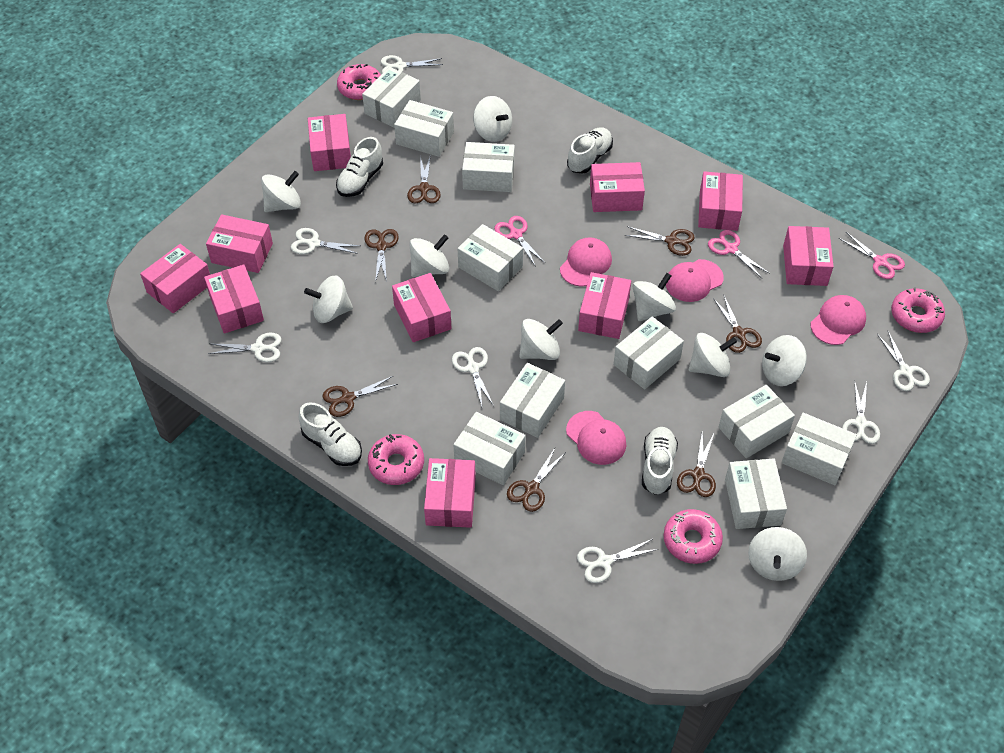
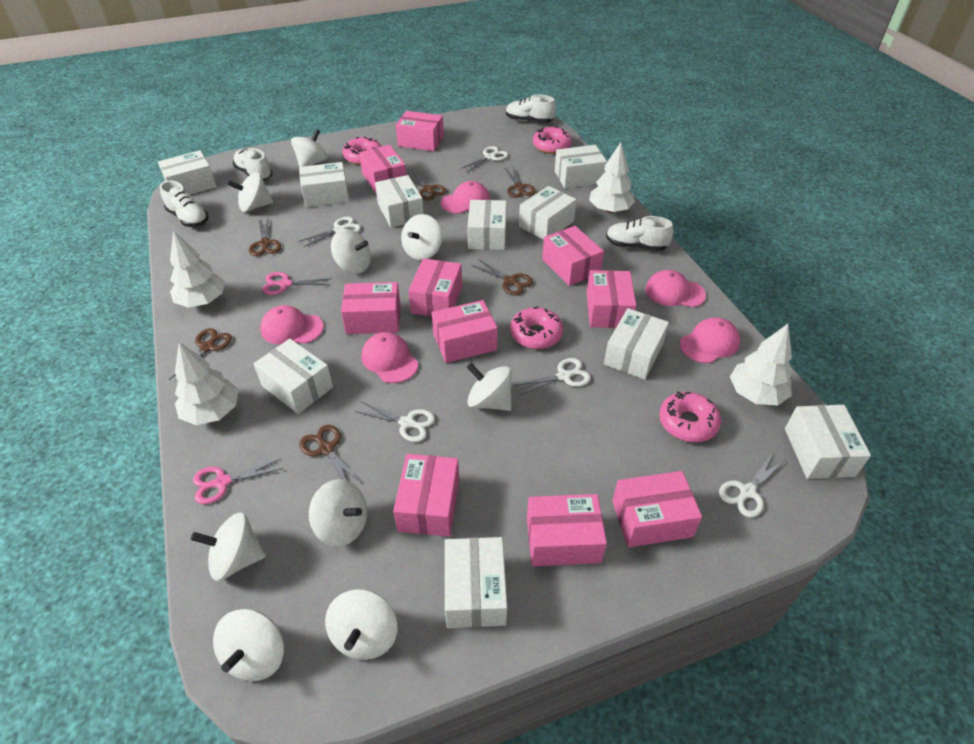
brown scissors: [323,376,398,417] [364,229,399,282] [407,154,441,203] [507,448,566,512] [625,226,695,256] [677,433,716,497] [713,296,762,353] = 7 -> [169,328,232,380] [249,217,281,256] [299,425,362,483] [409,170,447,200] [472,259,533,295] [504,166,536,198] = 6
pink cap: [560,237,612,287] [566,411,626,465] [666,259,724,302] [811,295,866,345] = 4 -> [260,305,324,344] [361,332,418,383] [441,181,490,214] [645,270,706,307] [680,317,740,363] = 5
pink scissors: [494,216,545,267] [708,230,770,278] [839,232,905,279] = 3 -> [193,458,284,504] [262,272,332,295] = 2
white scissors: [208,333,281,362] [291,228,360,254] [381,55,443,74] [452,347,494,406] [577,539,658,583] [842,380,880,444] [877,331,930,391] = 7 -> [298,217,361,247] [354,401,435,442] [460,146,508,173] [513,358,591,395] [719,453,785,517] = 5
white tree: none = 0 -> [170,230,225,308] [175,342,239,425] [589,142,635,213] [730,324,793,405] = 4

